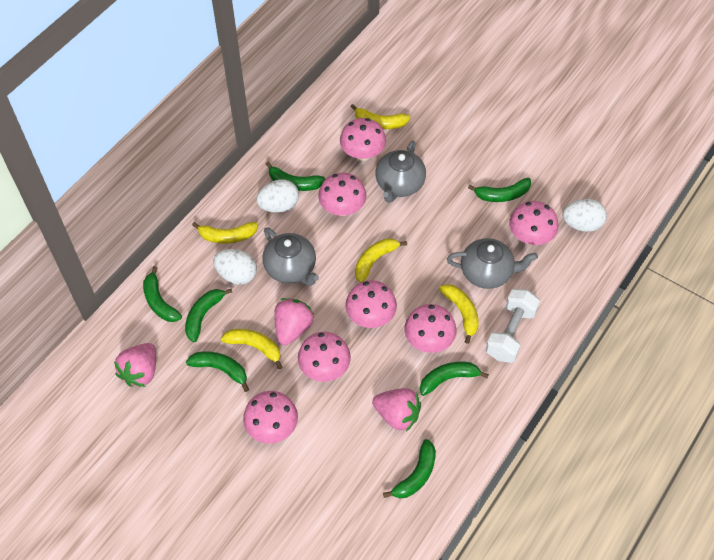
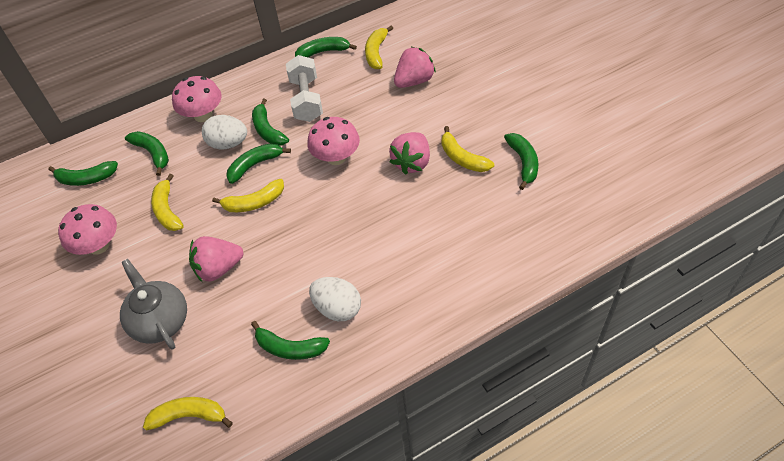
grey teapot: [262,227,319,286] [375,141,426,203] [447,238,538,289] = 3 -> [120,259,187,350] = 1
pink mushroom: [243,391,298,443] [298,332,351,382] [318,173,367,216] [340,118,386,161] [345,280,397,328] [404,304,457,353] [509,201,558,245] = 7 -> [58,204,117,255] [172,76,221,122] [307,117,360,165] = 3
white egg: [213,249,257,285] [256,180,299,213] [563,199,607,232] = 3 -> [202,115,247,149] [309,277,361,321] = 2

